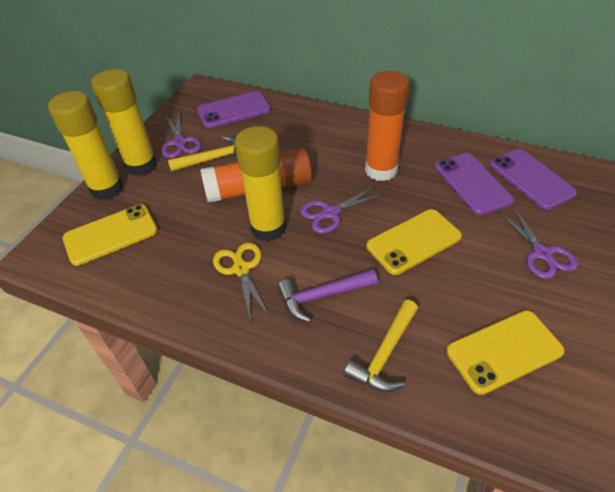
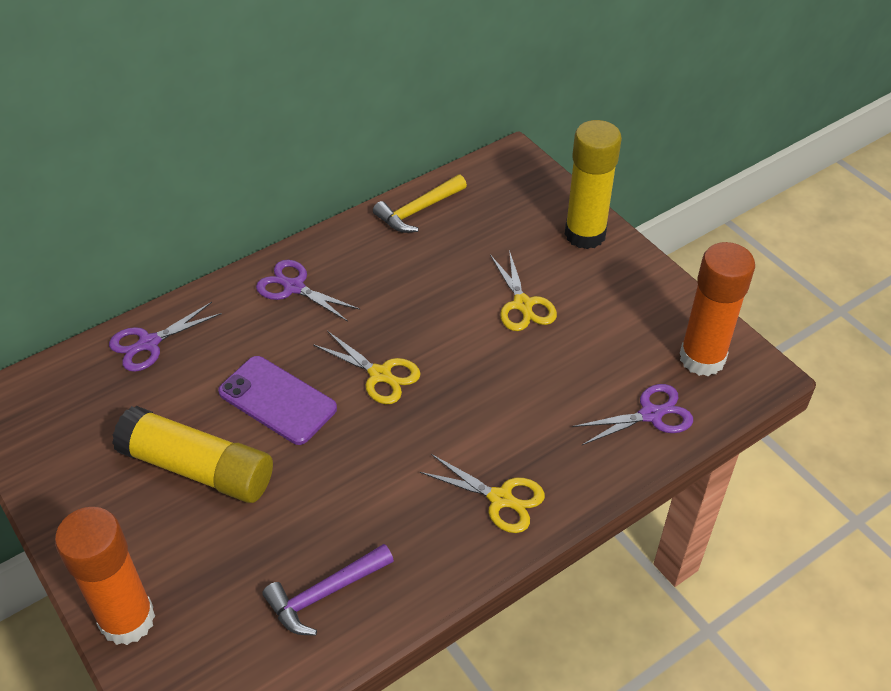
purple phone: [197,91,270,128] [435,153,514,215] [489,149,577,210] = 3 -> [218,356,337,445] = 1
yellow glue stick: [48,91,124,200] [91,69,157,176] [235,126,286,242] = 3 -> [112,406,273,503] [565,120,622,249] = 2
yellow hammer: [168,136,238,172] [344,300,418,392] = 2 -> [373,175,467,233] = 1
yellow phone: [62,204,158,266] [366,209,462,275] [446,310,565,395] = 3 -> none = 0
yellow scissors: [213,243,270,322] = 1 -> [313,331,421,404] [420,454,545,533] [490,250,557,331] = 3

